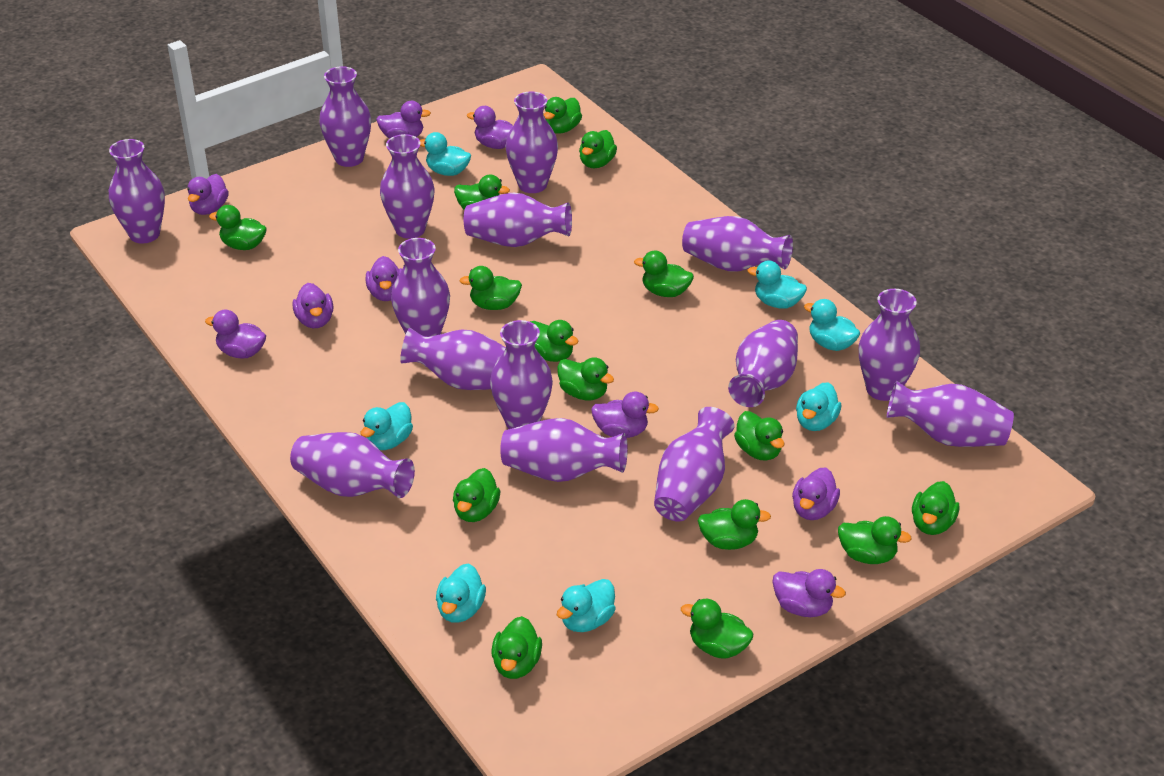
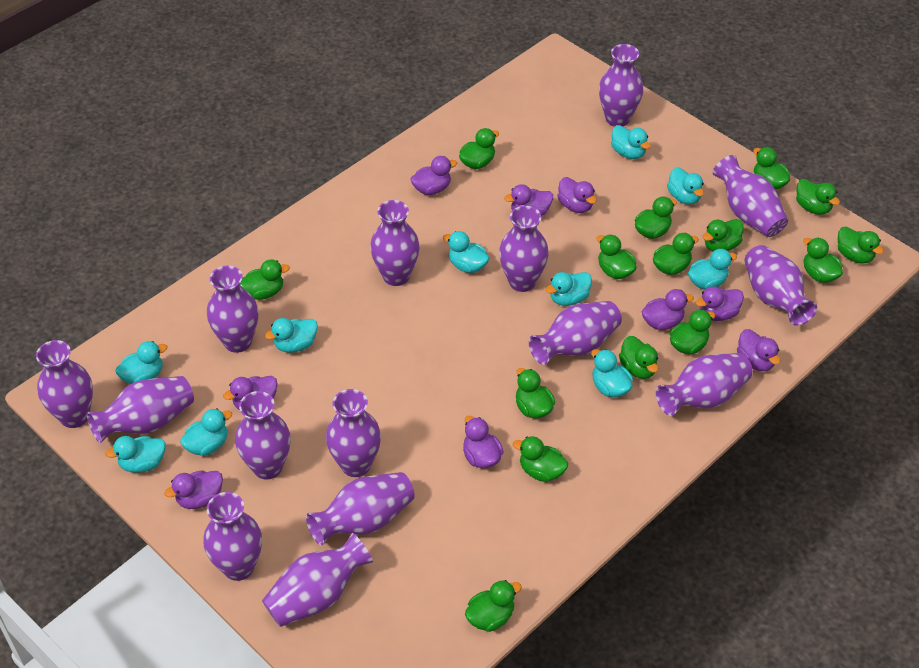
turquoise duck: [361,402,413,450] [420,132,471,176] [436,563,486,623] [557,579,616,632] [748,260,807,309] [796,382,842,431] [804,299,860,351] = 7 -> [105,436,165,473] [115,341,167,384] [180,409,232,456] [265,318,318,353] [443,231,490,273] [545,272,592,306] [591,349,633,398] [611,125,651,159] [667,167,704,205] [688,249,737,290] = 10

